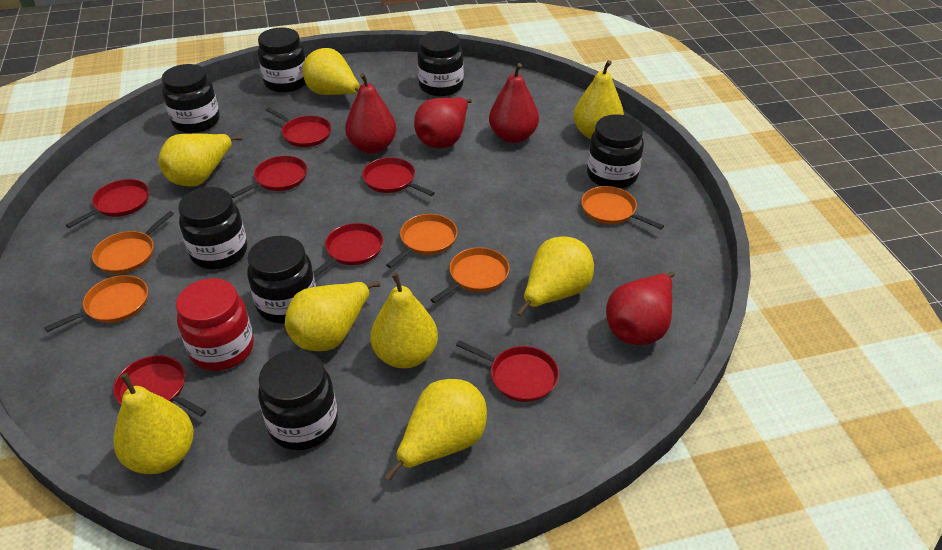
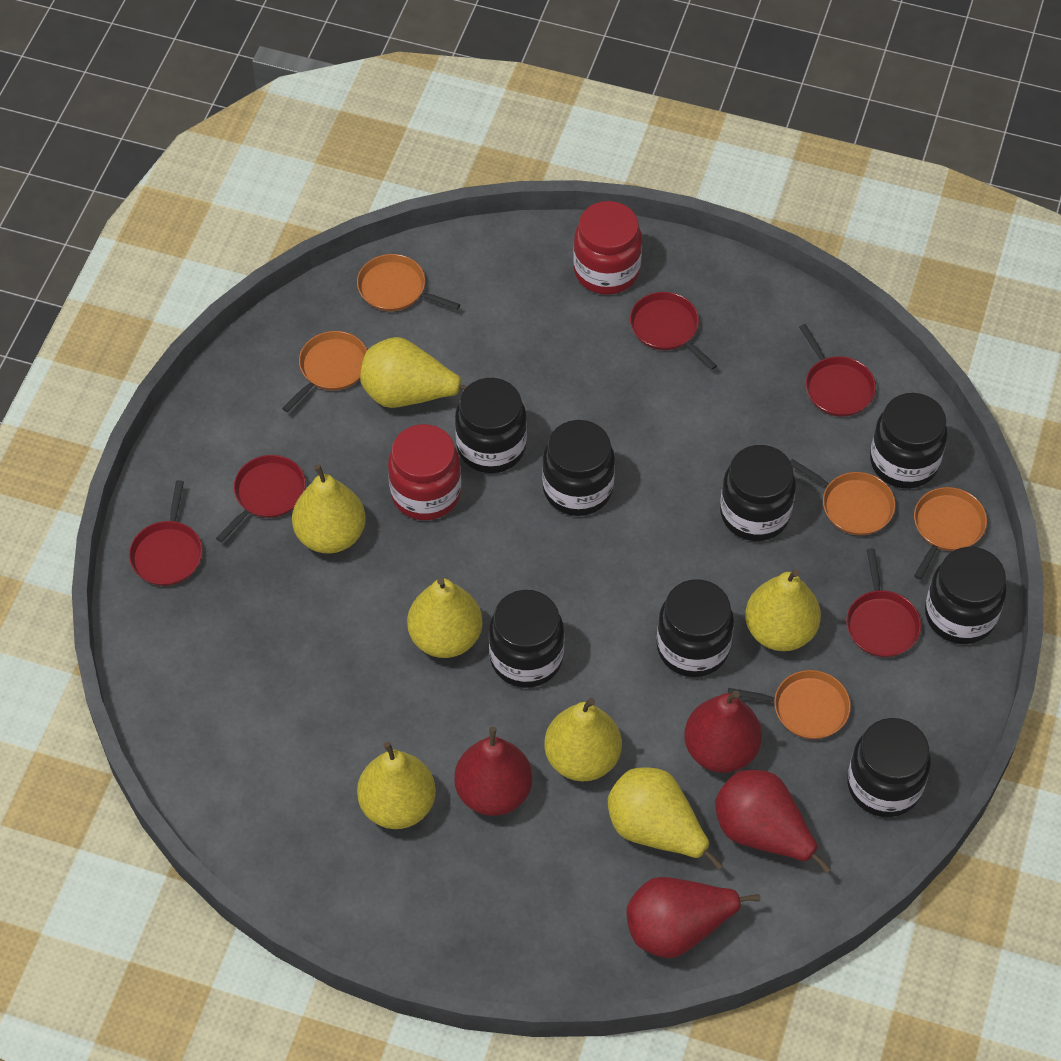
black jar: [161,64,220,133] [178,187,247,269] [247,236,316,323] [258,27,306,93] [258,350,338,450] [417,31,464,96] [587,114,644,189] = 7 -> [455,378,527,473] [489,590,564,688] [542,420,615,516] [657,579,734,677] [720,445,796,541] [847,718,931,817] [870,393,947,489] [925,547,1007,644] = 8
red jar: [176,278,254,371] = 1 -> [388,424,461,520] [573,201,642,295] = 2
red pan: [66,179,149,228] [113,355,206,417] [231,156,307,198] [266,108,331,147] [313,223,383,278] [362,157,435,196] [456,340,559,402] = 7 -> [129,480,203,586] [216,455,306,542] [630,292,717,370] [799,324,876,417] [846,548,921,657] = 5
yellow pear: [114,373,194,474] [158,134,242,187] [285,281,380,351] [303,48,359,95] [370,273,438,368] [385,379,487,481] [517,236,594,317] [574,60,624,139] = 8 -> [292,464,366,554] [357,742,436,829] [360,337,467,408] [407,578,483,658] [544,698,622,782] [608,767,723,870] [745,569,821,651] = 7

